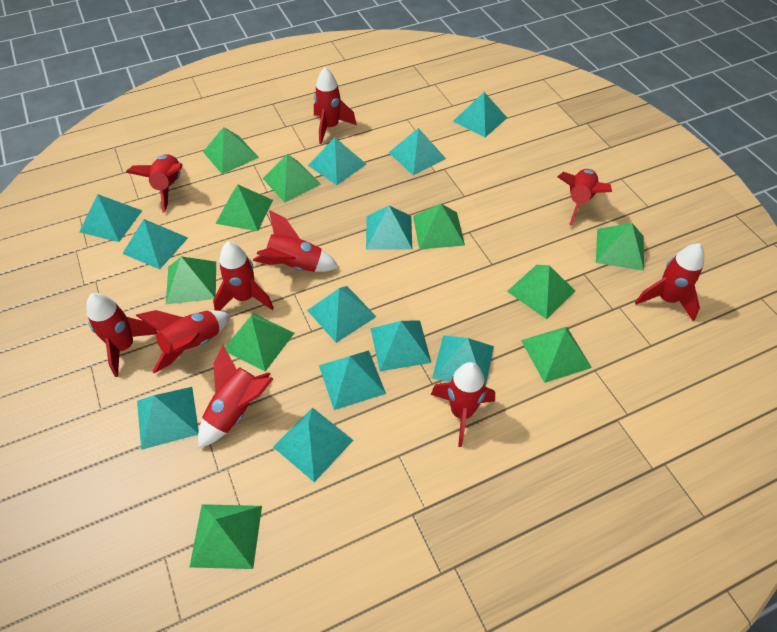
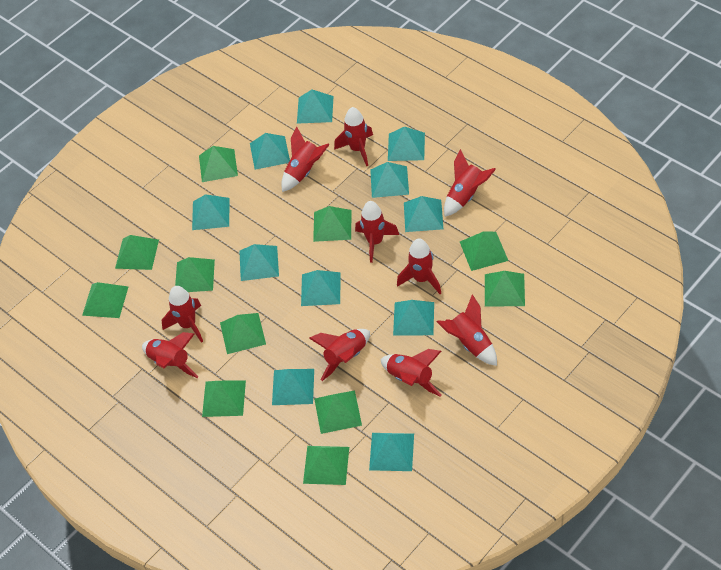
green pyramid: [166,256,216,304] [190,504,262,569] [203,127,259,174] [216,185,273,231] [225,313,294,372] [262,154,321,203] [413,204,465,249] [507,265,575,319] [521,327,592,383] [596,223,644,271] = 10 -> [82,282,128,318] [115,235,159,270] [175,257,215,292] [199,146,238,182] [202,380,246,417] [220,313,266,354] [303,446,349,485] [313,206,351,242] [314,391,362,434] [460,231,508,271] [485,271,525,307] = 11
turquoise pyramid: [79,194,142,242] [122,219,188,269] [137,387,199,450] [273,407,353,482] [307,286,377,343] [308,138,366,185] [319,350,386,410] [366,206,412,250] [370,320,431,371] [389,128,446,175] [432,335,494,387] [453,92,507,137] = 12 -> [192,194,229,230] [239,244,279,281] [250,133,290,170] [272,369,314,405] [297,90,334,124] [301,270,341,306] [369,433,414,471] [370,162,409,198] [388,127,425,161] [393,300,434,336] [404,196,443,232] = 11

